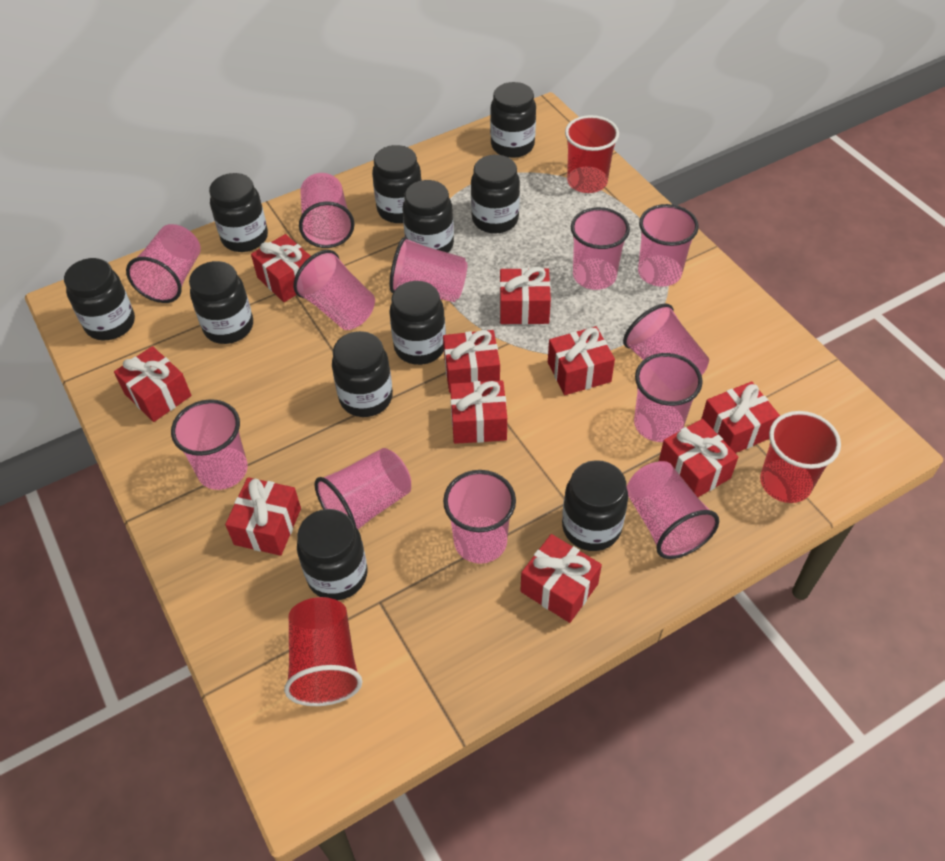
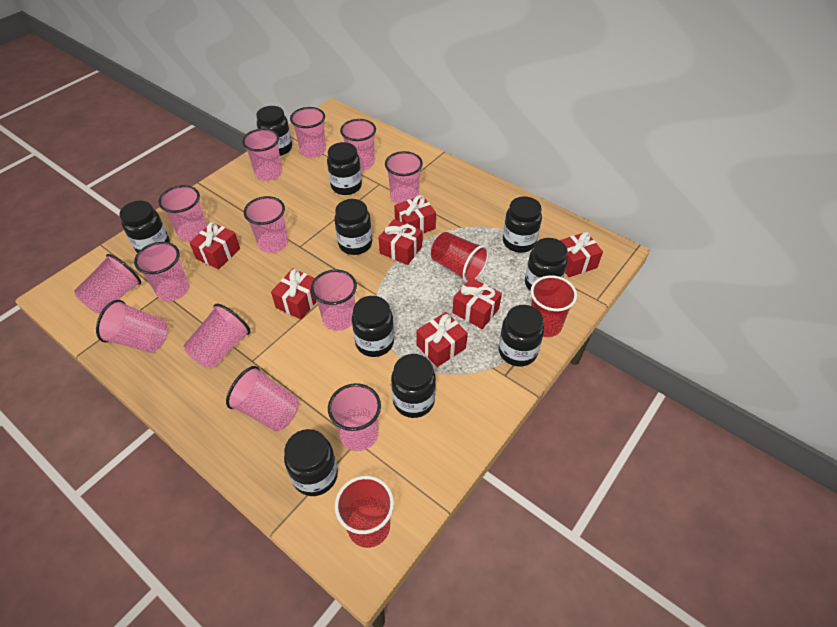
black jar: [64,258,135,340] [189,261,253,344] [209,173,268,252] [297,509,368,600] [332,331,393,417] [372,145,422,223] [389,281,446,365] [402,180,454,253] [471,155,520,234] [490,82,536,158] [562,460,628,551] = 11 -> [119,201,170,253] [256,106,292,156] [284,429,338,496] [327,142,362,195] [334,199,372,255] [352,296,394,357] [391,354,436,418] [498,305,544,367] [503,197,542,253] [525,238,568,290] = 10
pink cup: [126,224,201,303] [171,399,248,490] [293,250,375,330] [299,173,354,248] [315,448,411,529] [389,237,468,302] [443,470,516,564] [571,207,630,290] [623,303,709,375] [627,461,719,559] [634,353,703,442] [638,204,699,287] = 12 -> [74,254,141,314] [96,300,168,353] [134,242,189,301] [158,185,207,241] [184,304,251,368] [226,366,299,431] [242,128,282,181] [244,196,288,253] [290,107,326,158] [311,269,357,331] [328,383,381,451] [340,119,376,170] [385,151,423,204] = 13
red gift: [114,346,191,422] [225,477,301,556] [251,234,310,302] [443,330,500,393] [450,380,507,444] [500,267,551,324] [520,534,602,623] [548,326,615,395] [659,419,738,497] [701,381,780,453] = 10 -> [189,222,240,269] [271,269,317,320] [378,219,422,265] [394,195,436,234] [416,312,468,367] [452,277,502,329] [560,232,603,277] = 7

